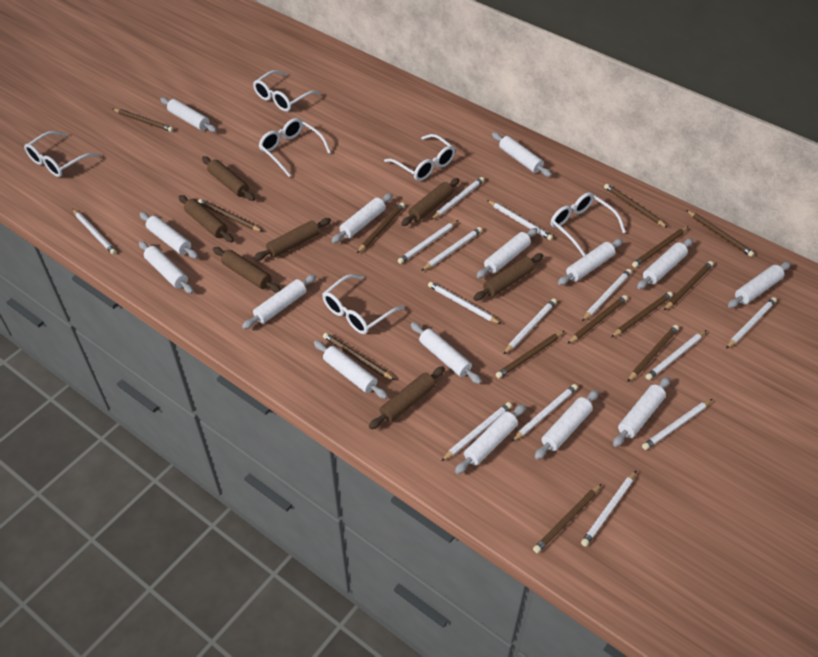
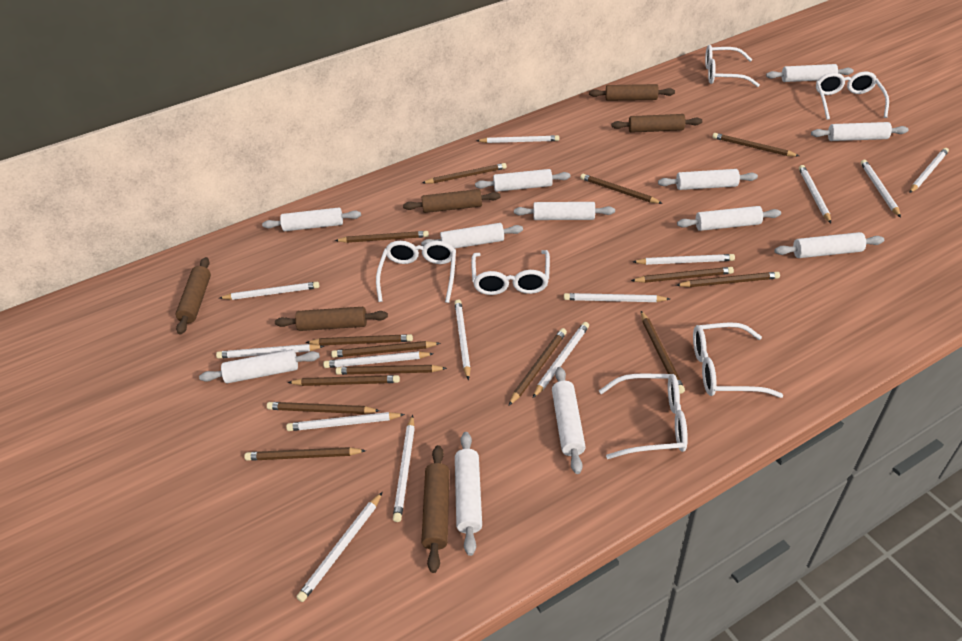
brown pencil: [113,109,173,132] [198,199,263,232] [323,333,395,380] [357,203,405,253] [496,330,565,378] [533,484,602,553] [568,295,628,344] [604,184,668,228] [611,292,673,337] [627,325,679,382] [632,226,689,267] [664,261,714,310] [686,210,754,257] = 13 -> [244,447,366,461] [267,402,380,414] [288,375,400,386] [306,334,413,345] [331,341,441,358] [335,231,429,243] [335,365,447,375] [422,163,507,184] [508,328,567,406] [580,174,663,204] [631,267,734,283] [641,311,685,394] [676,272,780,287] [713,133,799,156] = 14
brown rolling pin: [179,195,234,243] [202,156,255,201] [213,247,281,293] [254,218,331,260] [369,366,445,429] [401,178,460,226] [473,253,543,301] = 7 -> [175,257,211,335] [275,307,388,331] [403,189,501,213] [421,445,450,573] [589,84,675,101] [612,114,702,133] = 6
white rolling pin: [139,241,194,294] [140,212,198,259] [160,97,217,132] [242,274,316,329] [314,341,388,399] [331,193,393,243] [411,322,482,384] [455,404,526,474] [476,228,538,278] [492,132,552,177] [535,390,599,460] [558,239,623,285] [613,377,670,447] [637,238,693,289] [728,262,791,308] = 15 -> [199,349,320,383] [262,207,361,231] [421,223,523,249] [455,432,482,556] [475,169,571,192] [514,202,615,220] [552,367,586,474] [658,169,758,190] [677,206,781,231] [766,64,853,82] [774,232,884,258] [811,122,909,141] = 12

